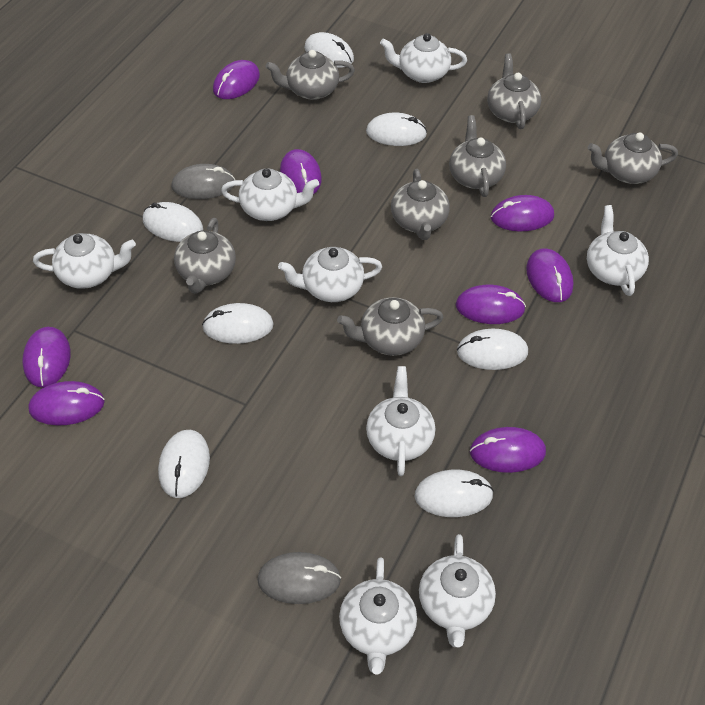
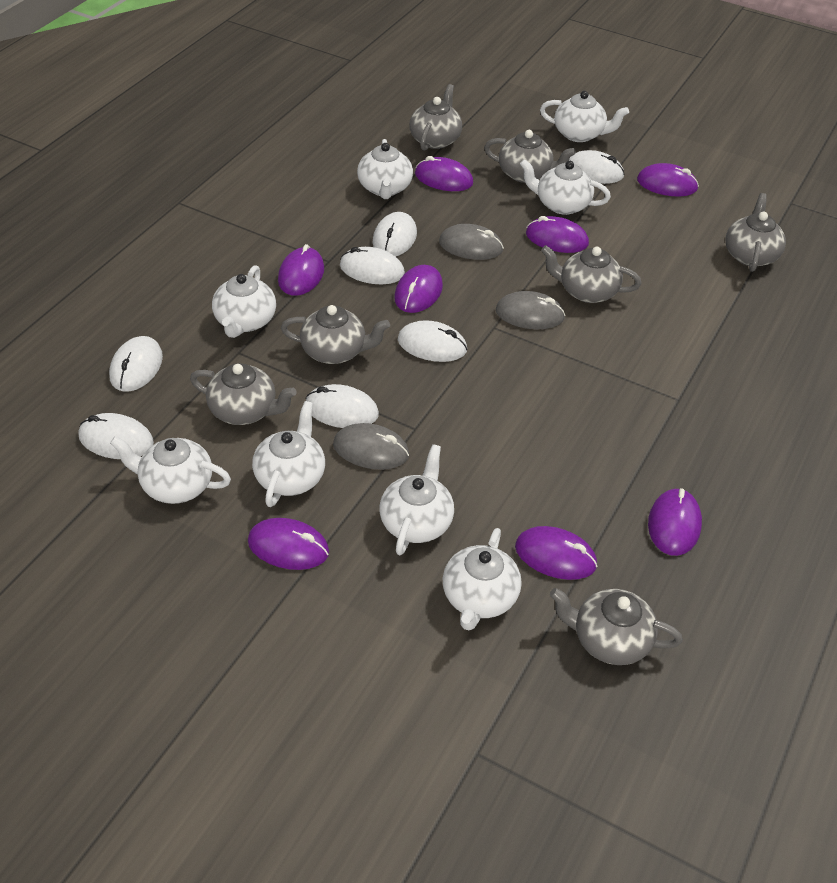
grey mouse: [171,164,235,199] [257,552,341,604] = 2 -> [333,423,409,470] [439,224,504,260] [496,291,565,329] = 3

